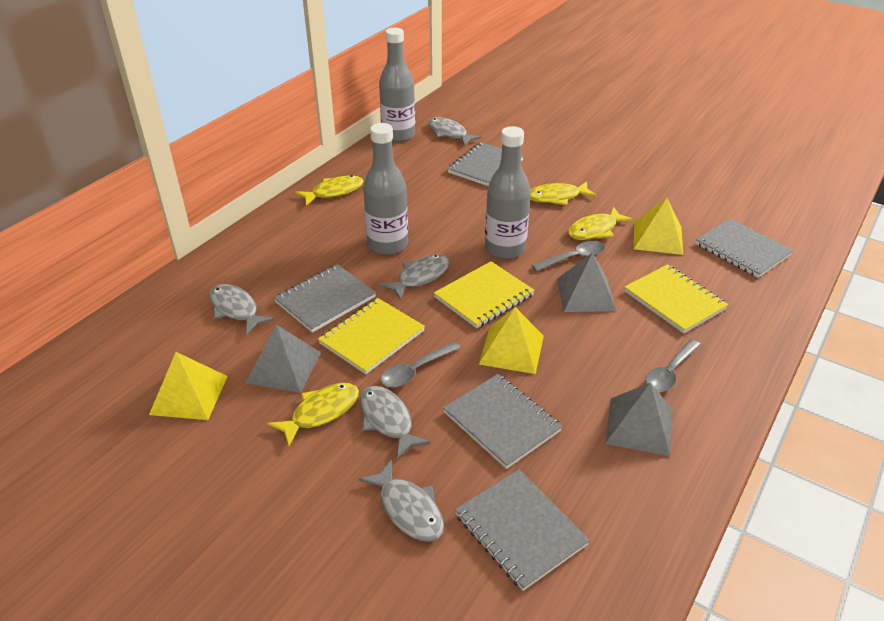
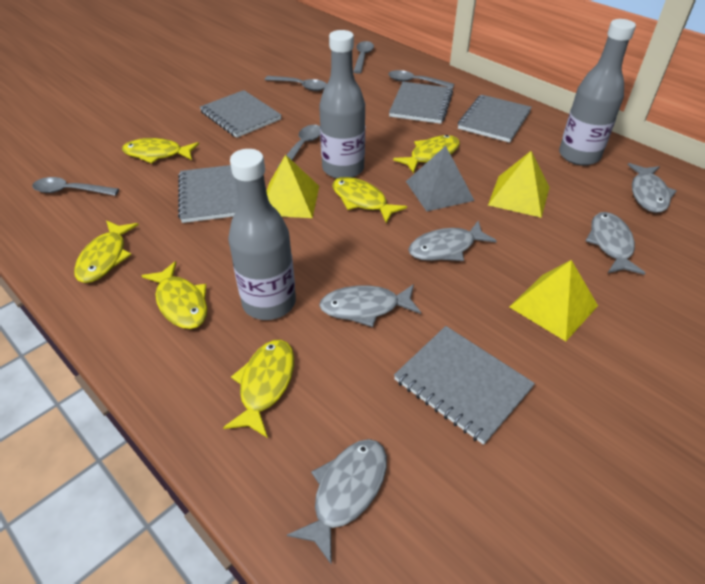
grey pyramid: [246,325,321,393] [557,253,616,312] [605,383,672,456] = 3 -> [406,146,475,212] = 1
grey spoon: [381,342,461,388] [531,241,605,271] [645,339,701,392] = 3 -> [32,177,119,196] [265,76,327,91] [277,125,320,168] [353,41,374,74] [388,70,454,89] = 5
yellow fish: [268,383,359,446] [295,175,364,206] [530,181,597,205] [568,206,633,240] = 4 -> [74,220,139,283] [122,138,199,164] [141,261,207,329] [223,340,294,438] [333,177,407,223] [393,135,460,173] = 6
yellow notebook: [318,298,425,374] [434,261,535,328] [624,264,729,333] = 3 -> none = 0

